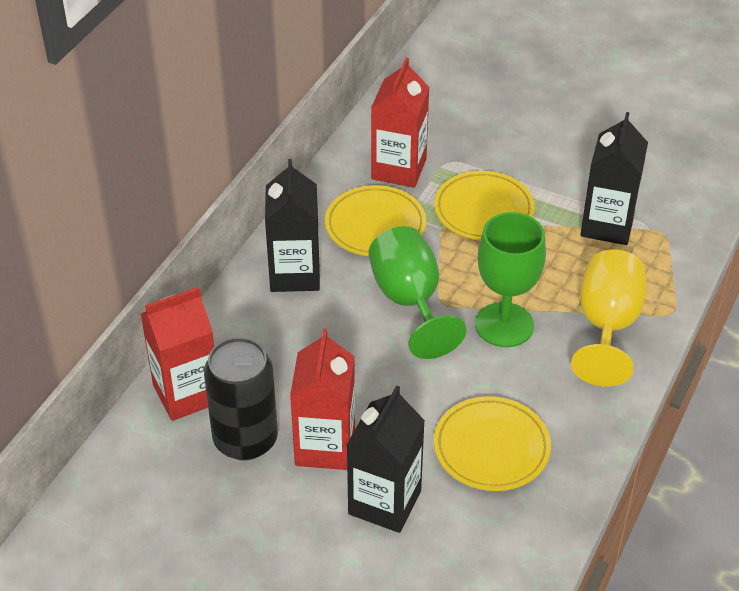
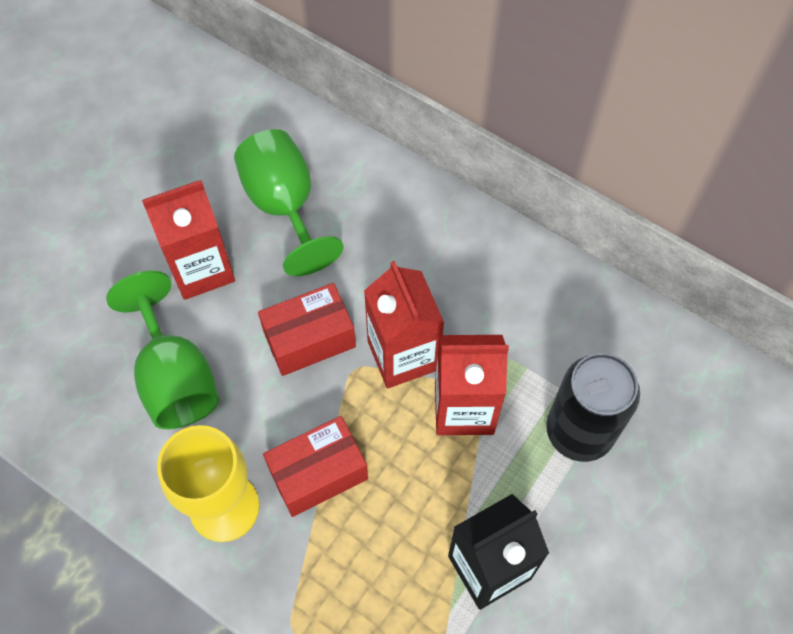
black carton: [265,159,320,292] [347,385,425,533] [580,112,648,245] = 3 -> [448,494,549,610] = 1
red box: none = 0 -> [258,283,356,376] [263,416,368,517] = 2
yellow plate: [325,185,426,256] [434,171,535,240] [434,396,551,491] = 3 -> none = 0

